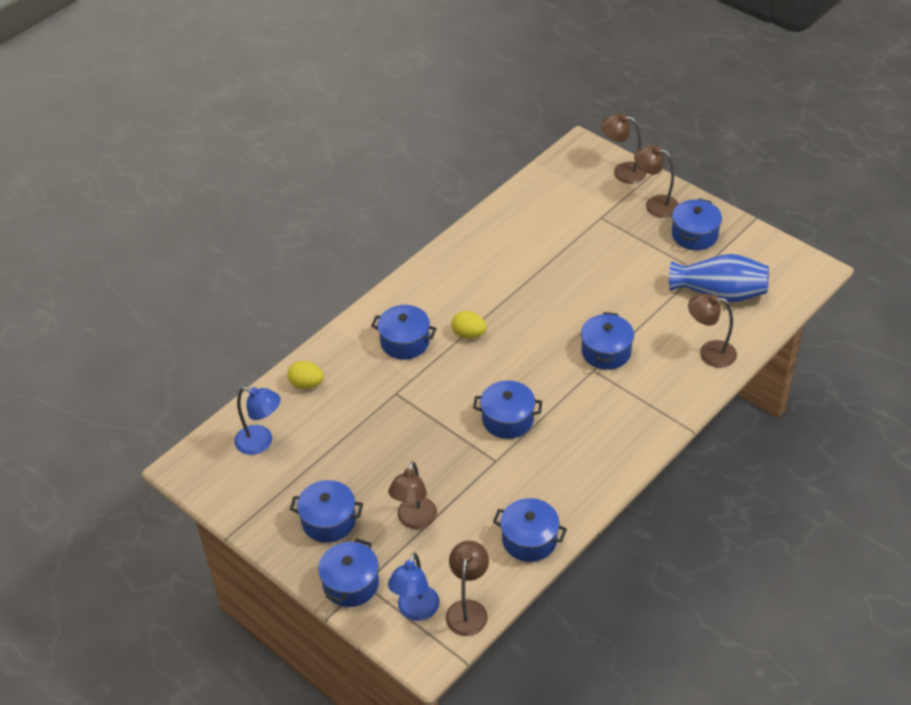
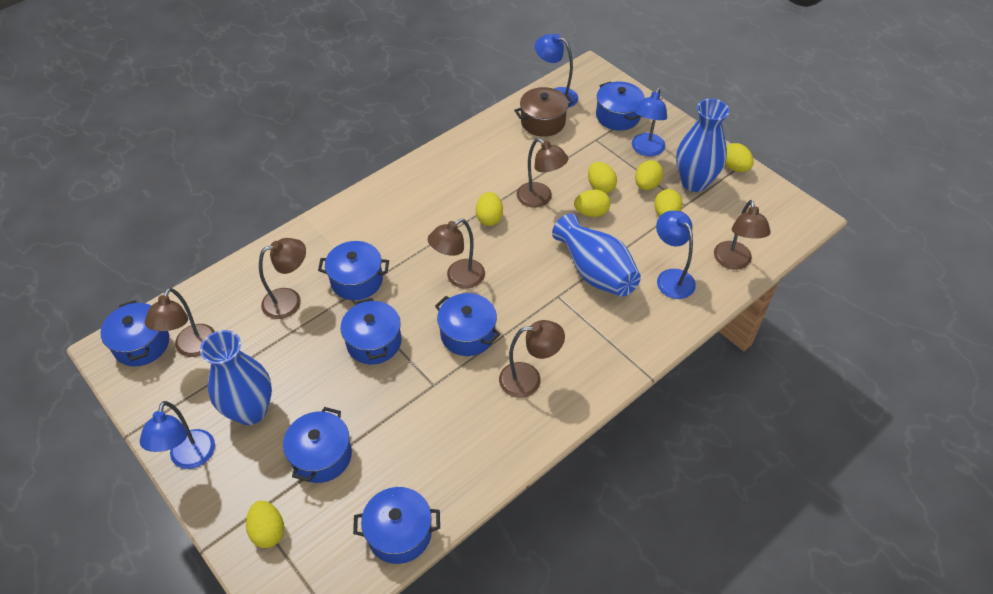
blue lamp: [234,387,281,455] [388,552,440,621] = 2 -> [140,401,215,469] [535,34,578,108] [632,88,667,156] [656,211,696,299] = 4
blue vase: [669,254,769,303] = 1 -> [200,330,272,425] [552,213,641,297] [676,99,730,192] = 3
brown lamp: [388,461,437,529] [446,541,489,636] [601,114,646,184] [634,145,678,218] [688,294,737,368] = 5 -> [145,288,215,357] [259,238,306,319] [428,219,485,289] [499,320,565,398] [517,138,569,208] [714,200,771,270] = 6
brown pot: none = 0 -> [514,87,573,137] = 1
yellow egg: [287,361,324,389] [451,311,487,338] = 2 -> [246,501,284,548] [476,192,503,226] [574,190,611,217] [588,162,617,193] [635,160,663,190] [654,189,682,217] [725,143,753,172] = 7

